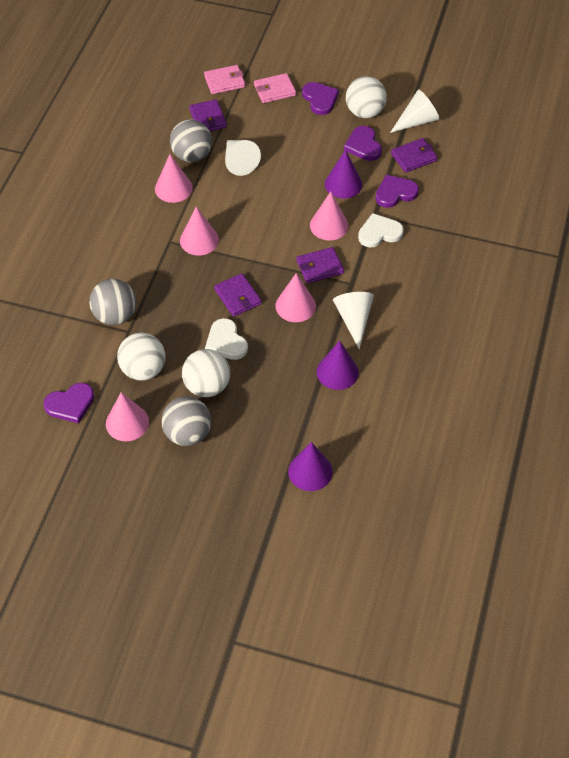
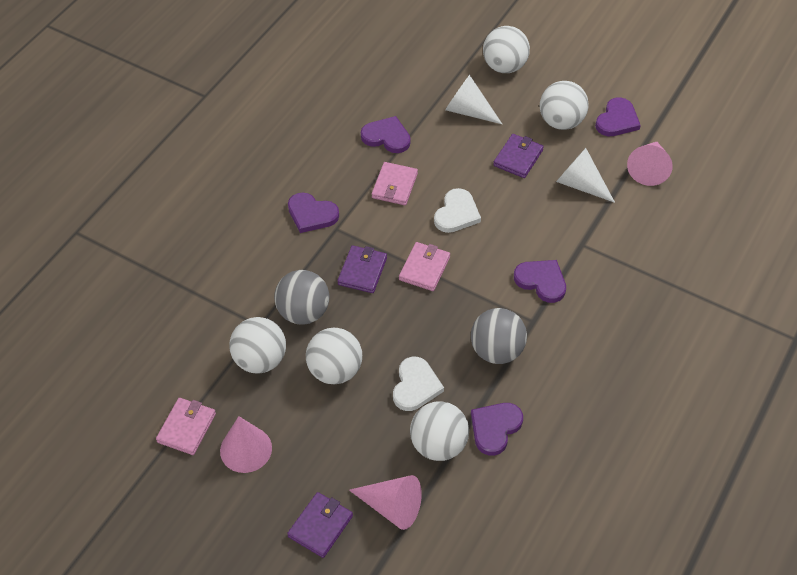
grey ball: [89,279,136,325] [162,396,211,446] [170,119,212,162] = 3 -> [274,270,329,325] [471,308,527,364] = 2
pink cone: [106,392,149,441] [155,154,193,203] [180,206,219,256] [276,273,316,322] [310,192,349,241] = 5 -> [220,416,272,473] [349,475,422,530] [627,142,673,186] = 3
pink wallet: [204,65,245,94] [254,73,296,103] = 2 -> [156,398,216,455] [372,162,418,205] [399,242,450,291] = 3
purple cone: [288,442,333,491] [317,341,359,390] [325,149,362,198] = 3 -> none = 0
purple heart: [43,383,94,423] [302,82,339,115] [344,126,382,161] [375,175,419,208] = 4 -> [288,192,339,233] [361,116,411,153] [471,403,523,456] [514,260,566,303] [595,97,641,136] = 5
purple wallet: [189,99,227,131] [214,273,261,317] [296,247,344,284] [391,138,438,173] = 4 -> [287,492,353,558] [337,245,387,293] [493,134,544,178] = 3
white ball: [117,333,165,381] [182,349,230,397] [346,76,387,118] = 3 -> [229,317,286,374] [306,328,362,384] [410,401,469,461] [483,26,530,73] [540,81,589,130] = 5
white cone: [225,140,261,176] [333,292,374,349] [390,89,439,133] = 3 -> [445,75,502,124] [556,148,615,203] = 2

